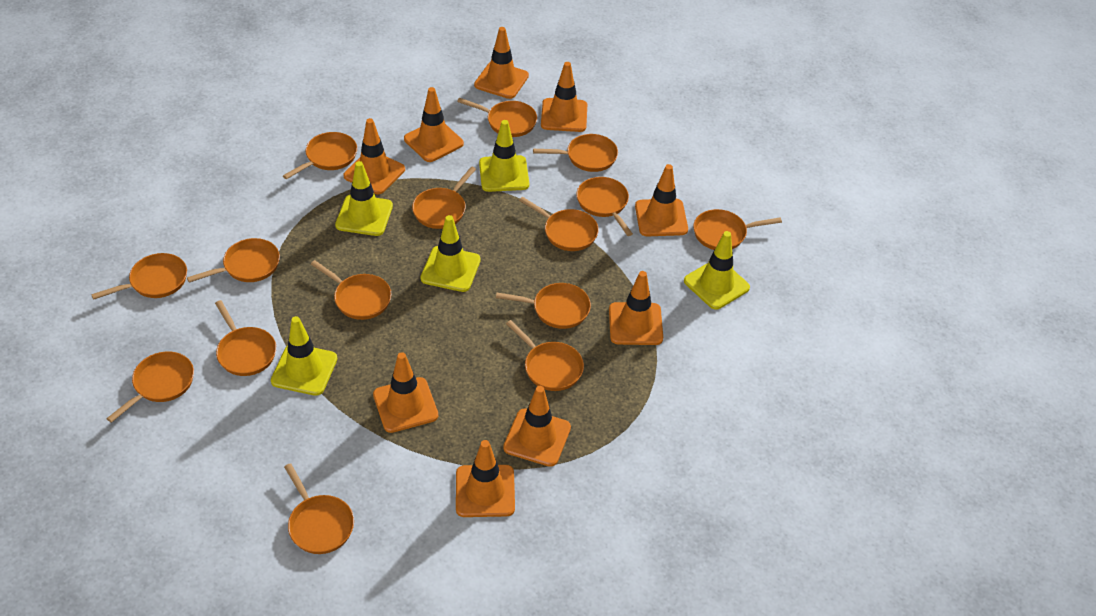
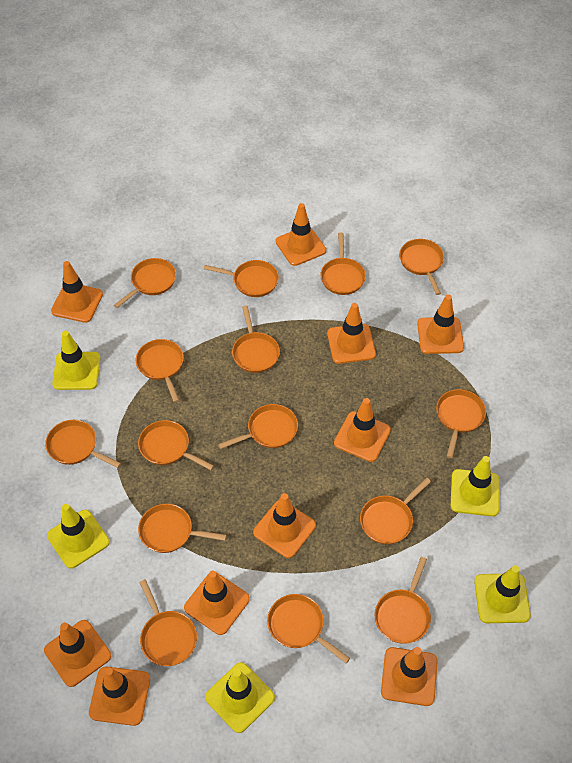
orange traffic cone: [344,118,405,194] [373,352,438,433] [404,87,464,162] [456,440,515,517] [474,27,529,99] [503,386,571,467] [541,62,587,132] [609,271,663,345] [635,164,688,236] = 9 -> [44,620,111,687] [51,261,103,323] [89,667,150,726] [184,571,250,635] [253,493,316,558] [276,203,326,266] [327,303,376,364] [334,398,391,462] [381,647,438,706] [417,294,464,354] = 10

